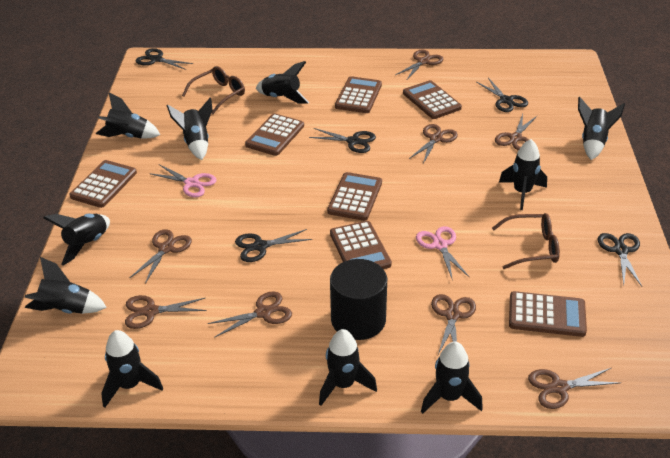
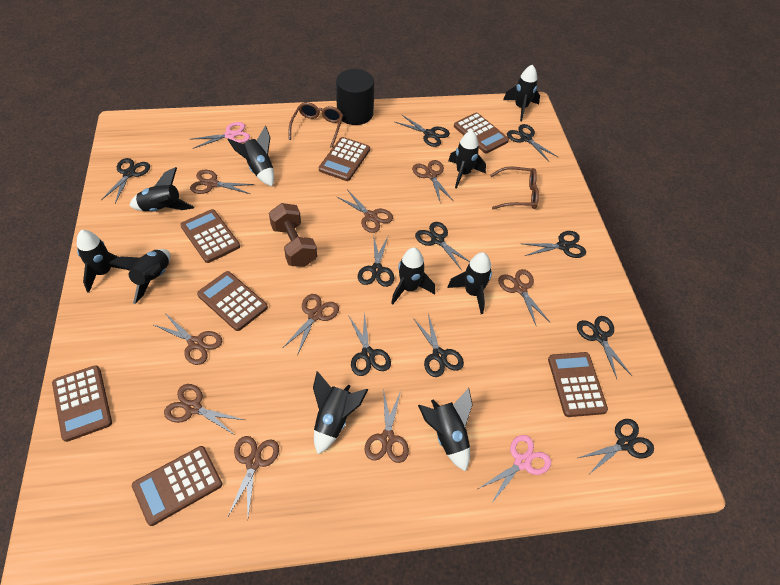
black scissors: [136,48,193,70] [235,229,312,262] [309,128,376,153] [477,78,528,112] [597,233,642,287] = 5 -> [101,158,150,203] [348,312,391,376] [358,234,395,287] [395,115,450,147] [413,314,464,377] [415,222,470,269] [507,124,558,161] [523,231,586,258] [577,316,632,379] [578,419,654,474] = 10
brown dumbbell: none = 0 -> [269,203,317,267] = 1
brown scissors: [125,295,207,329] [130,229,192,284] [208,291,292,338] [396,50,443,79] [409,124,458,164] [431,294,476,354] [495,114,537,151] [528,368,620,409] = 8 -> [152,313,222,365] [164,384,244,435] [190,170,255,194] [228,436,279,516] [284,294,339,353] [337,189,393,233] [365,389,409,463] [412,160,454,204] [498,269,550,325] = 9

